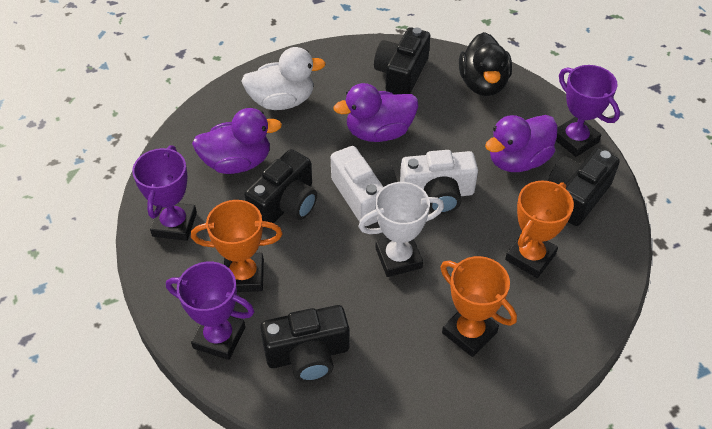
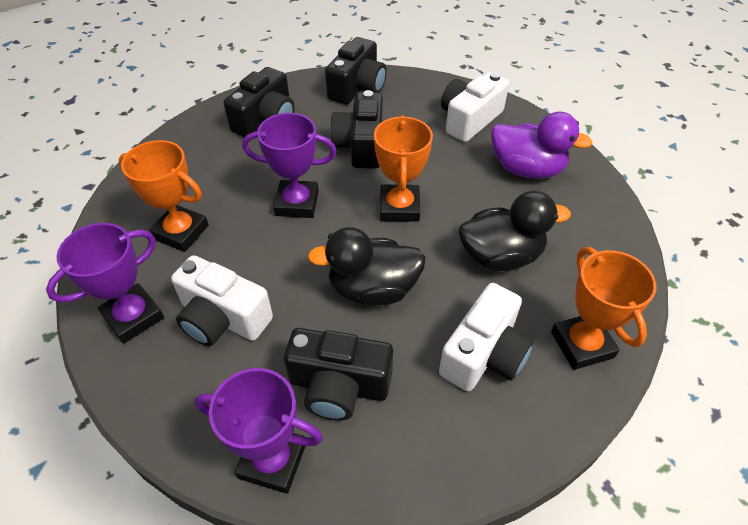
black duck: [459,32,512,96] = 1 -> [307,227,426,306] [459,191,571,272] = 2
purple duck: [192,108,282,174] [333,83,418,142] [485,115,558,172] = 3 -> [491,111,593,179] = 1
white camera: [331,146,397,226] [400,150,478,214] = 2 -> [171,255,273,346] [439,283,534,391] [441,72,509,142] = 3
white duck: [241,47,326,110] = 1 -> none = 0
white trophy: [358,182,444,277] = 1 -> none = 0

